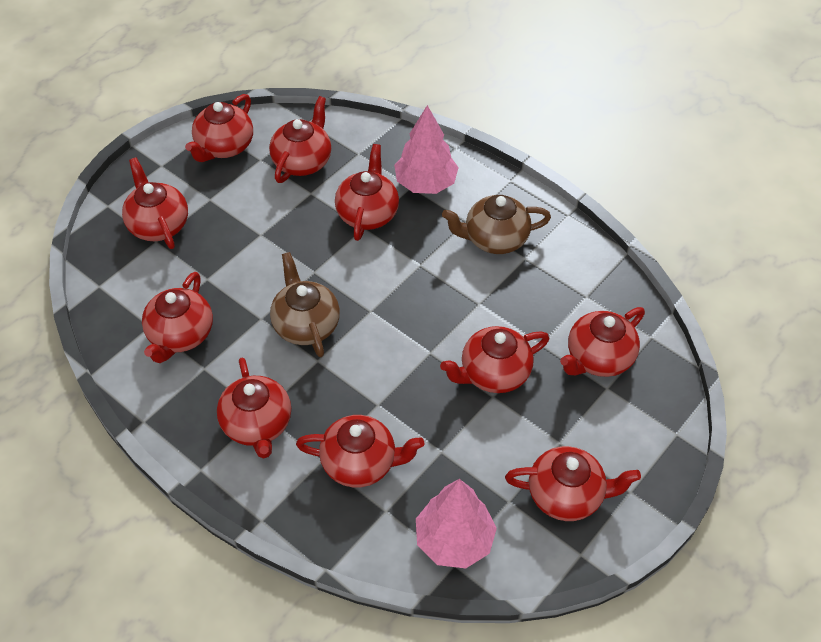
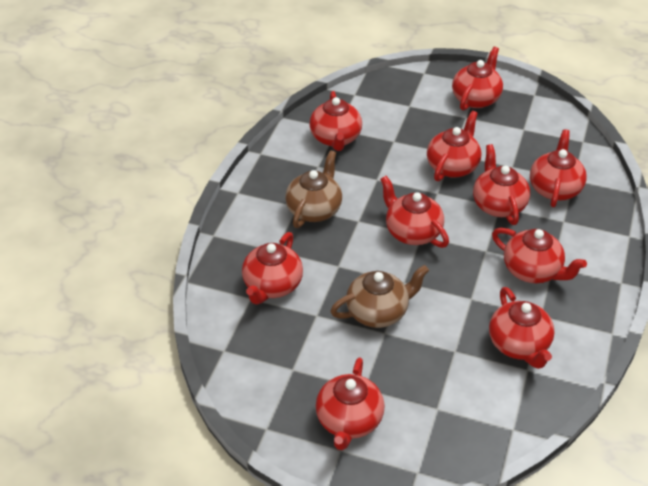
pink tree: [394,105,459,194] [416,479,497,568] = 2 -> none = 0

